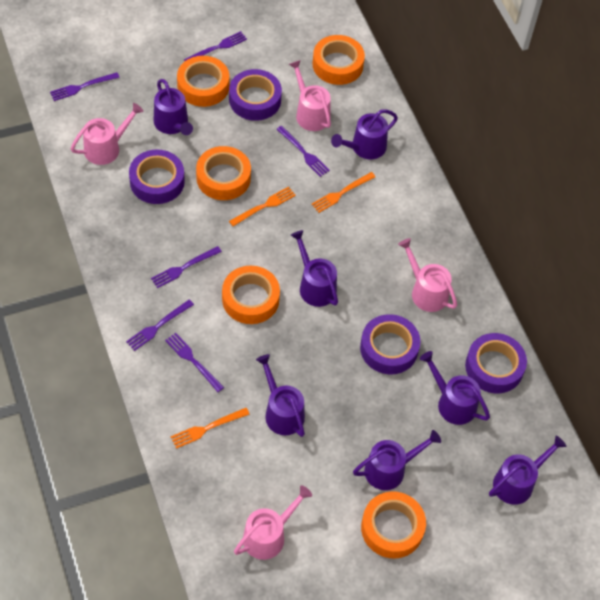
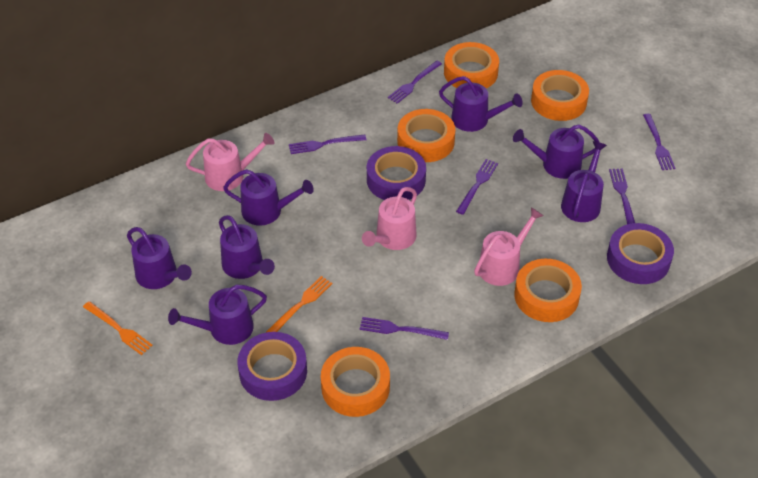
orange fork: [171,408,250,449] [229,187,296,226] [311,172,375,213] = 3 -> [83,301,153,355] [266,276,333,332] = 2
pink watering can: [71,103,143,165] [234,485,312,560] [289,60,331,131] [398,238,457,312] = 4 -> [186,133,275,191] [362,187,417,250] [474,207,544,286] = 3
purple tape: [129,149,185,204] [229,69,282,121] [360,314,420,374] [465,333,527,393] = 4 -> [237,332,307,401] [367,146,426,200] [607,223,674,284] = 3

